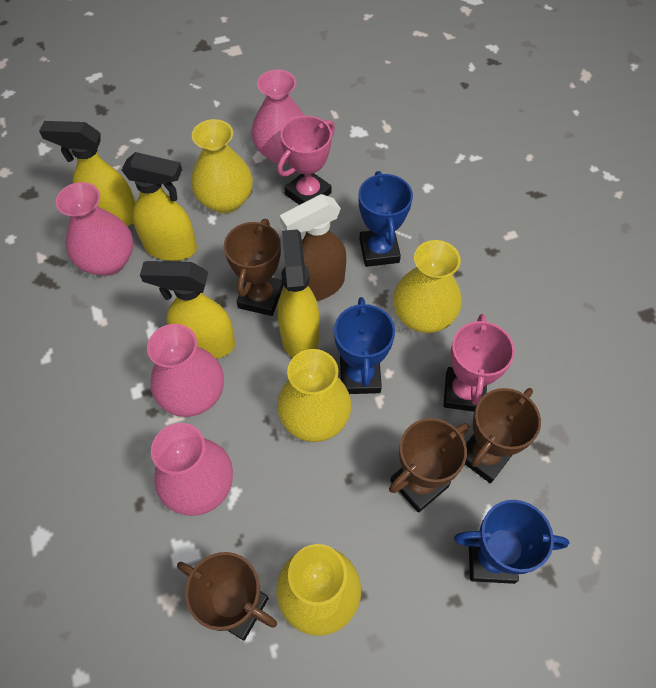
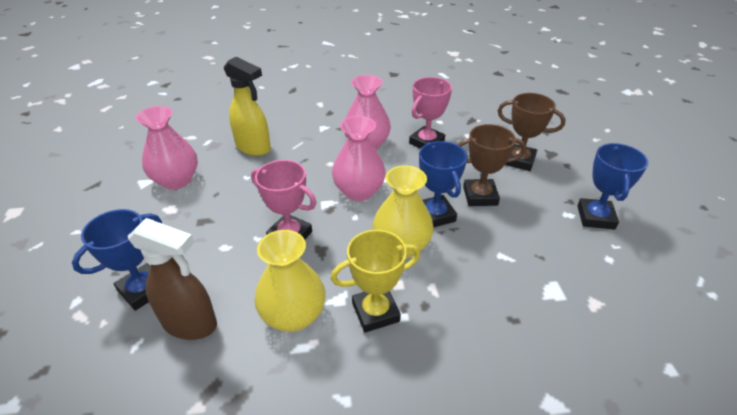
brown trophy: [177,552,277,641] [224,219,283,316] [389,418,469,513] [465,388,541,483] = 4 -> [457,124,526,206] [498,93,566,171] = 2
pink vase: [56,182,133,276] [147,324,224,417] [151,423,233,516] [251,69,305,164] = 4 -> [136,106,198,190] [332,116,386,201] [344,75,391,150] = 3
yellow spray bottle: [39,121,135,226] [122,152,197,261] [140,261,235,359] [278,229,320,358] = 4 -> [224,57,271,156] = 1
yellow trophy: none = 0 -> [331,230,420,333] = 1
yellow vase: [191,119,253,214] [276,544,361,636] [277,349,352,442] [393,240,462,333] = 4 -> [255,230,325,332] [372,165,434,258] = 2

